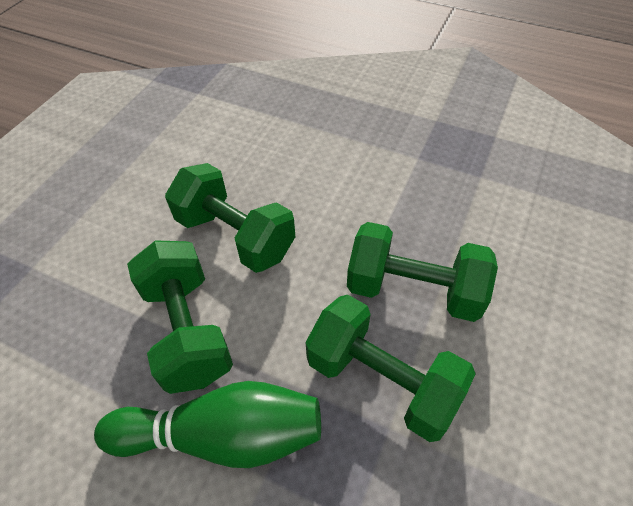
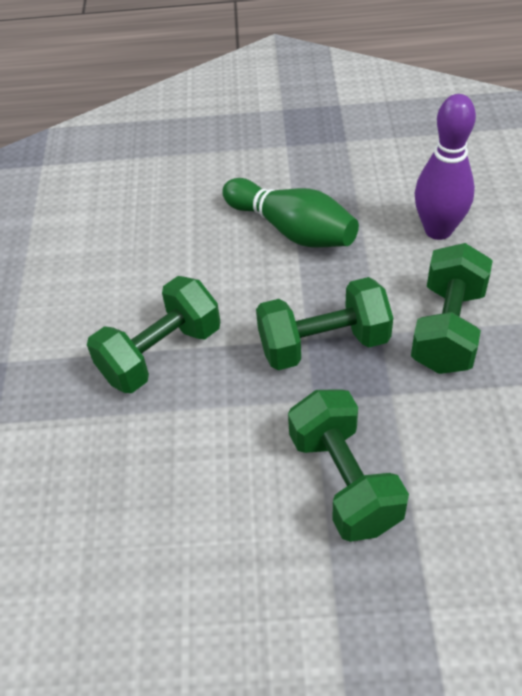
purple bowling pin: none = 0 -> [415,94,476,240] = 1

